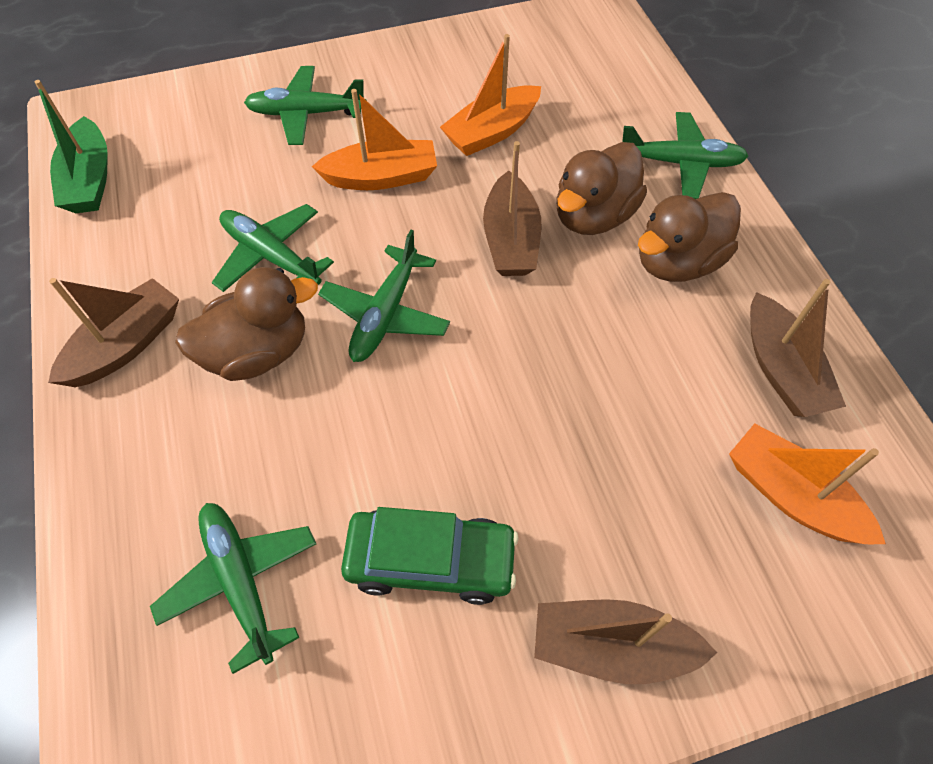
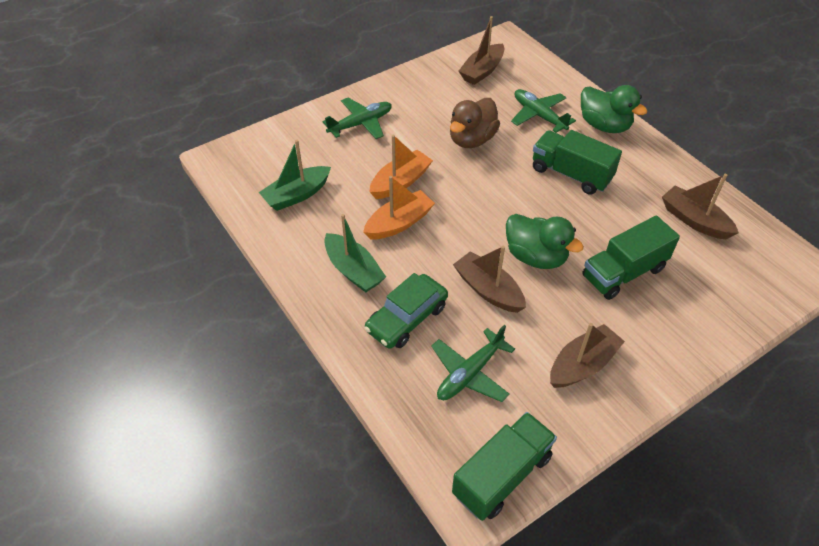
brown duck: [175,267,318,381] [557,142,647,235] [638,192,741,282] = 3 -> [450,98,500,148] = 1
green boat: [34,80,108,213] = 1 -> [259,140,331,211] [324,214,386,293] = 2
green duck: none = 0 -> [506,214,584,269] [581,85,647,133] = 2
green plane: [150,503,316,674] [212,204,334,292] [244,66,367,145] [318,230,450,362] [622,112,748,199] = 5 -> [322,98,392,139] [431,325,515,402] [511,89,576,133] = 3
green truck: none = 0 -> [452,412,557,521] [533,130,622,195] [582,216,680,300] = 3
orange boat: [312,89,437,190] [440,34,541,156] [729,423,886,544] = 3 -> [363,176,435,239] [370,135,433,199] = 2

